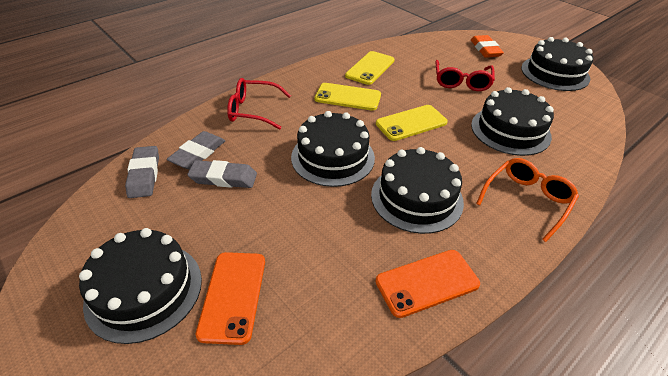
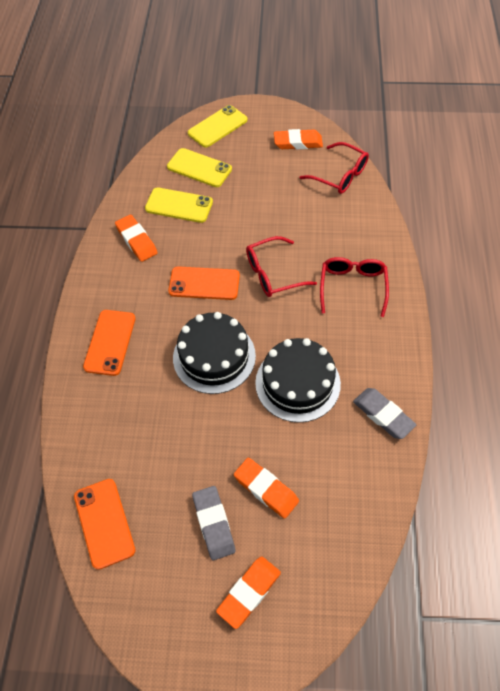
black cake: [79,228,202,344] [291,111,375,187] [371,147,464,234] [471,87,554,156] [521,37,593,91] = 5 -> [173,312,256,394] [255,338,341,423] = 2
grey eraser: [125,146,159,198] [167,131,225,170] [187,160,257,188] = 3 -> [192,486,236,560] [353,388,416,439] = 2
orange eraser: [471,35,504,58] = 1 -> [115,214,158,262] [216,556,281,629] [234,458,299,519] [274,129,323,149] = 4
orange glasses: [476,158,579,242] = 1 -> none = 0
orange phone: [196,252,265,345] [376,250,480,318] = 2 -> [74,479,136,570] [83,310,136,376] [168,266,240,300] = 3
red glasses: [227,78,291,130] [435,60,495,91] = 2 -> [246,236,317,297] [300,142,369,194] [320,257,389,317] = 3

